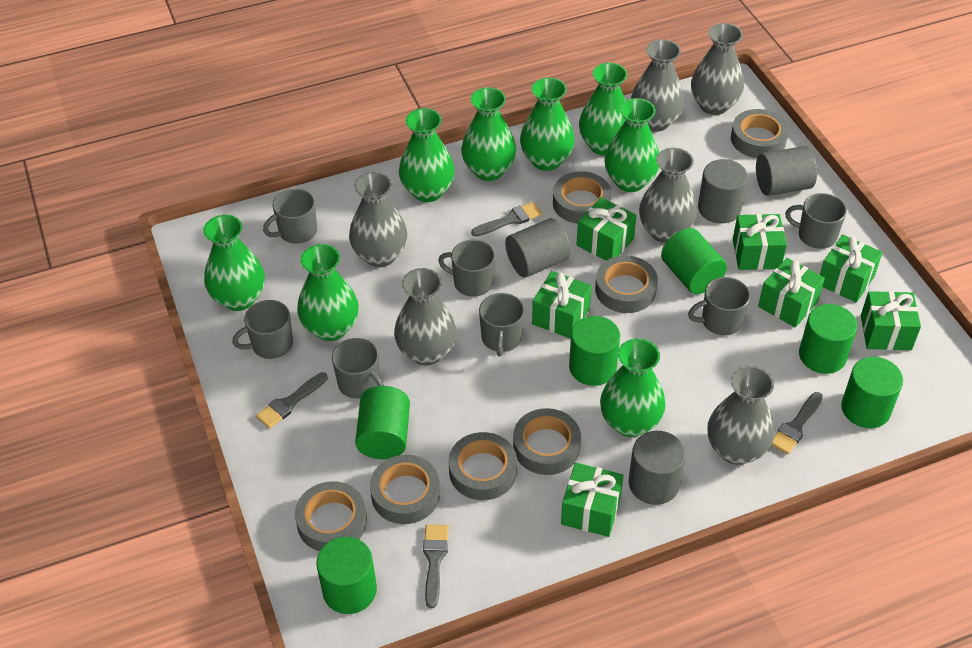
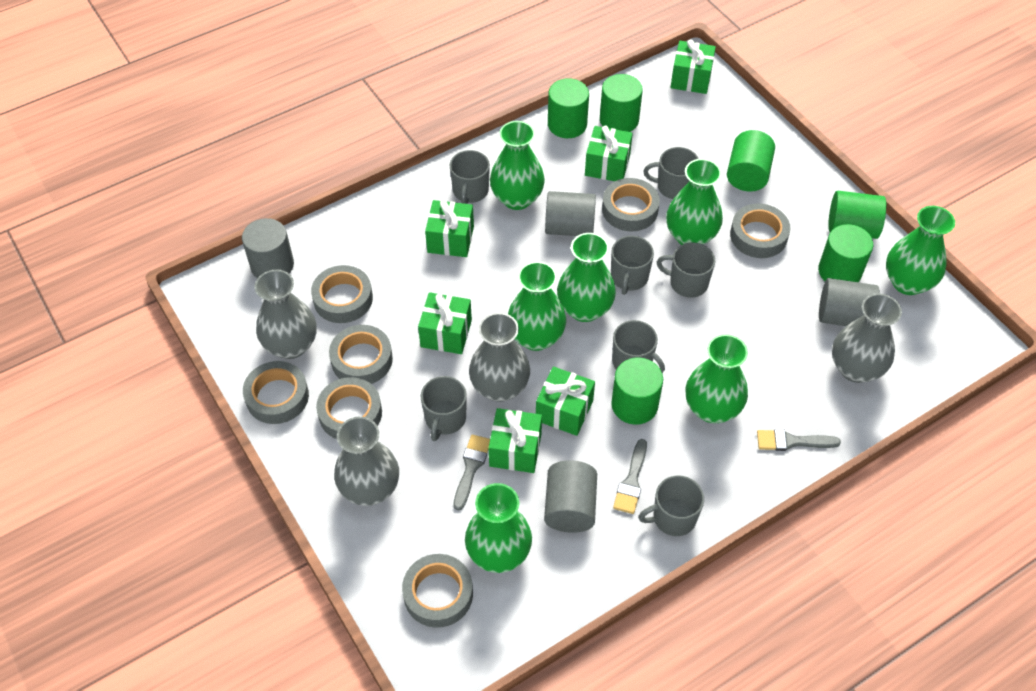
green gift: [532,271,592,339] [561,463,624,537] [576,197,637,261] [733,214,787,270] [758,258,825,328] [820,235,882,303] [861,291,921,350] = 7 -> [418,292,472,354] [425,200,474,257] [488,408,542,473] [536,367,595,436] [585,126,633,181] [671,39,716,94] = 6
green vase: [203,215,265,311] [297,244,359,341] [399,108,455,202] [461,87,516,181] [520,77,575,171] [579,63,627,156] [600,338,666,437] [605,98,659,192] = 8 -> [465,483,532,573] [490,121,545,210] [508,261,566,351] [557,233,616,322] [666,159,723,245] [685,334,748,423] [886,206,955,295] = 7
grey brush: [256,372,328,429] [423,524,449,608] [471,202,542,237] [772,392,823,454] = 4 -> [453,435,490,510] [613,439,647,514] [757,429,841,451] = 3
grey vase: [349,172,407,267] [394,268,456,365] [631,39,684,132] [639,148,697,243] [691,23,744,115] [707,366,774,465] = 6 -> [255,269,316,359] [334,416,399,506] [469,313,530,402] [832,293,902,383] = 4

